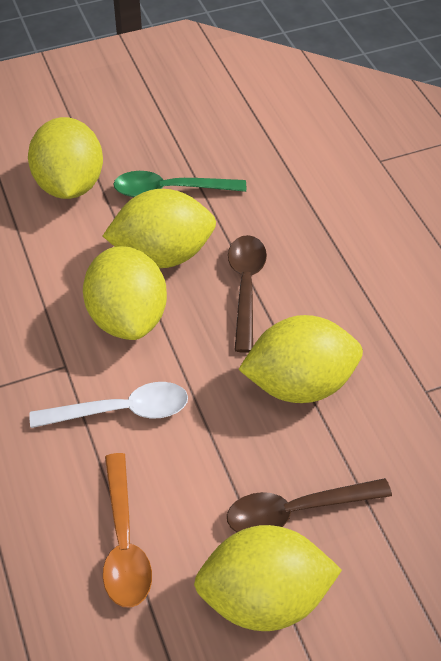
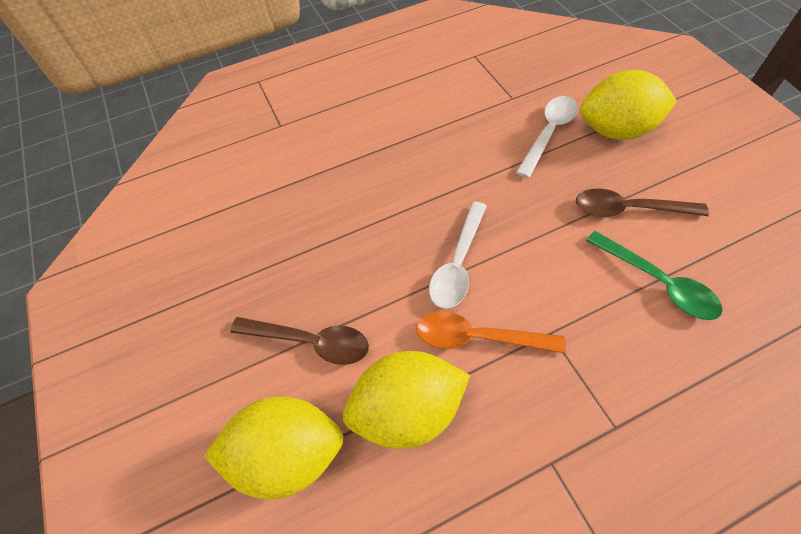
white spoon: [29,382,188,428] = 1 -> [429,201,487,309] [516,96,578,178] = 2
yellow lemon: [28,117,103,199] [83,246,167,340] [103,189,216,268] [194,525,342,631] [238,315,363,403] = 5 -> [204,396,344,500] [343,351,470,449] [580,70,677,140] = 3

